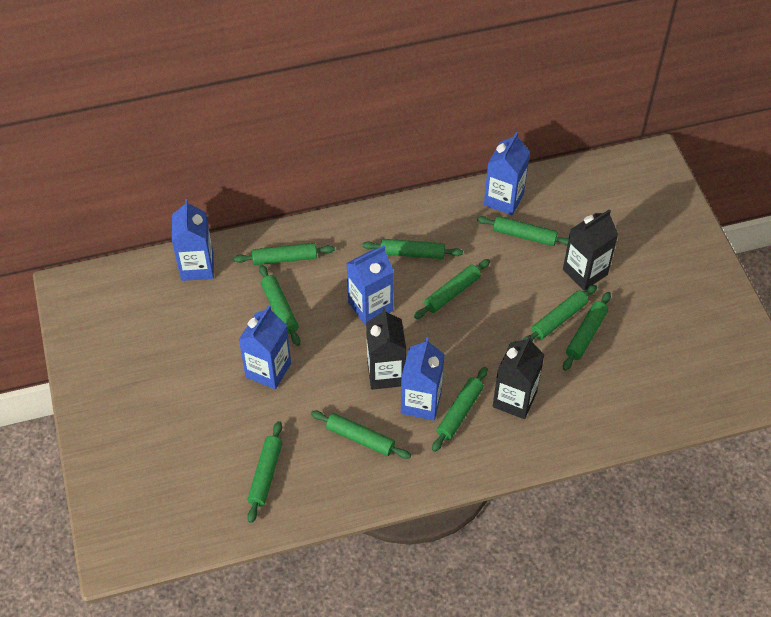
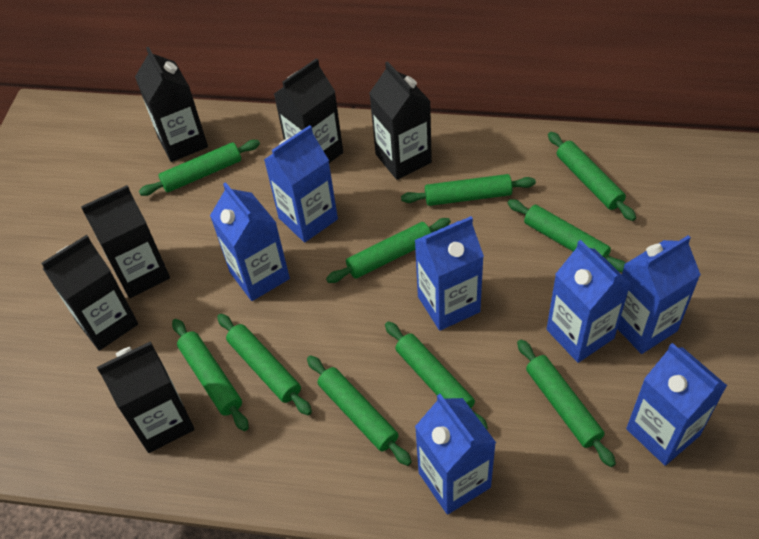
black carton: [366,308,406,390] [493,335,544,419] [563,209,618,290] = 3 -> [41,235,138,351] [81,185,170,298] [97,341,195,453] [135,47,208,162] [274,58,343,163] [369,61,432,180] = 6
blue carton: [172,199,214,281] [239,305,291,389] [346,246,394,325] [401,337,445,421] [484,132,530,215] = 5 -> [210,182,290,301] [264,125,338,242] [415,216,484,331] [415,394,496,515] [547,240,631,363] [617,235,701,354] [626,343,727,466] = 7

